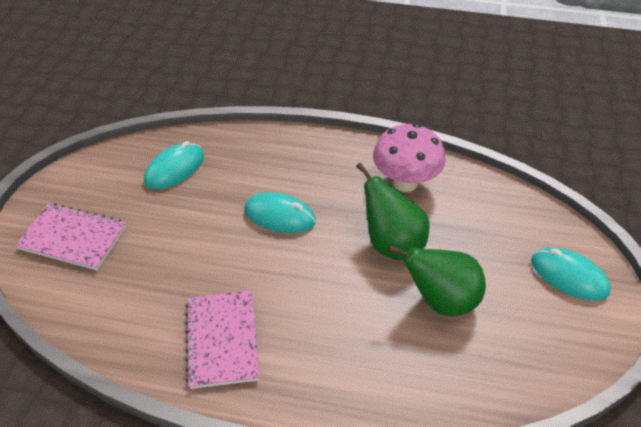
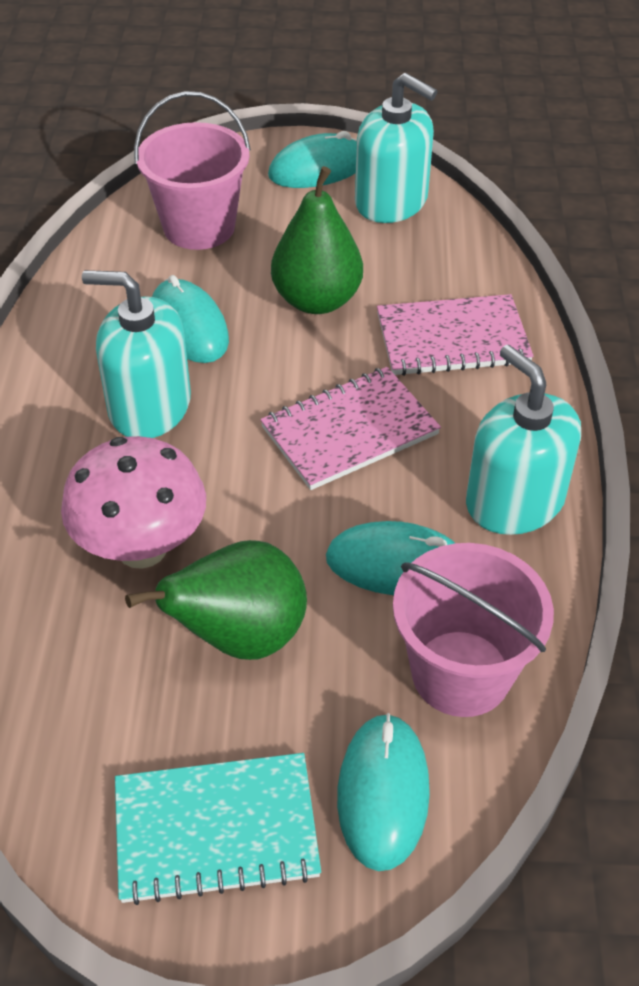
pink bucket: none = 0 -> [134,91,251,250] [393,543,554,717] = 2
turquoise mouse: [144,141,204,189] [244,192,316,233] [531,248,611,300] = 3 -> [152,275,229,363] [268,131,357,188] [326,521,455,595] [337,713,430,871] = 4
turquoise notebook: none = 0 -> [115,753,321,905] = 1
turquoise soap dispenser: none = 0 -> [82,270,191,438] [355,73,437,223] [466,345,581,535] = 3

